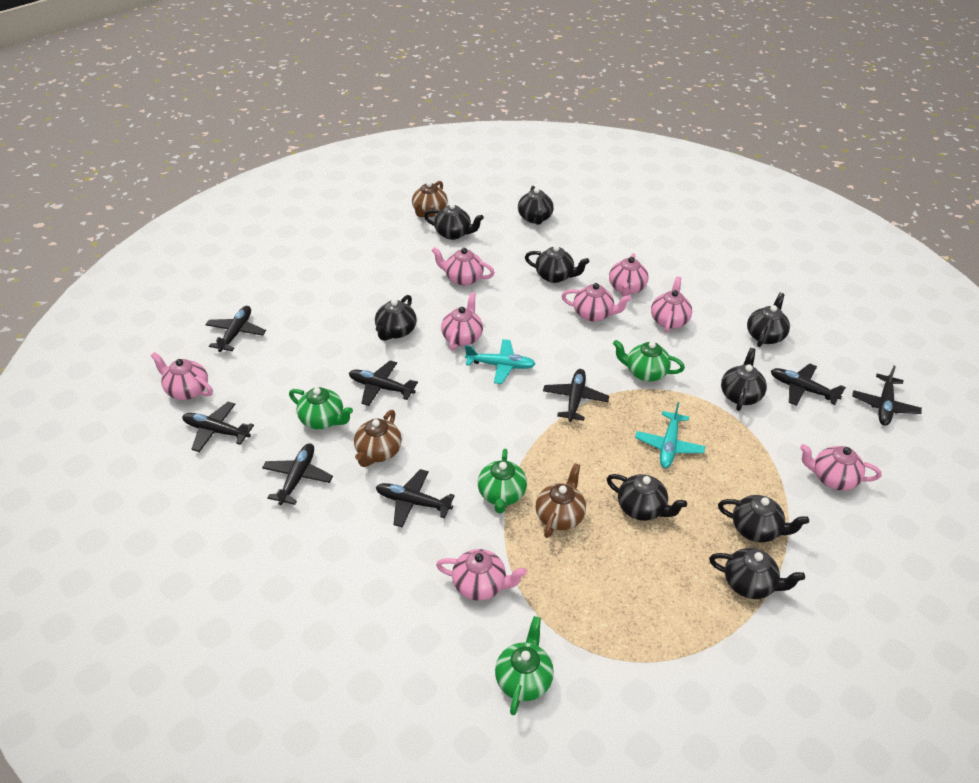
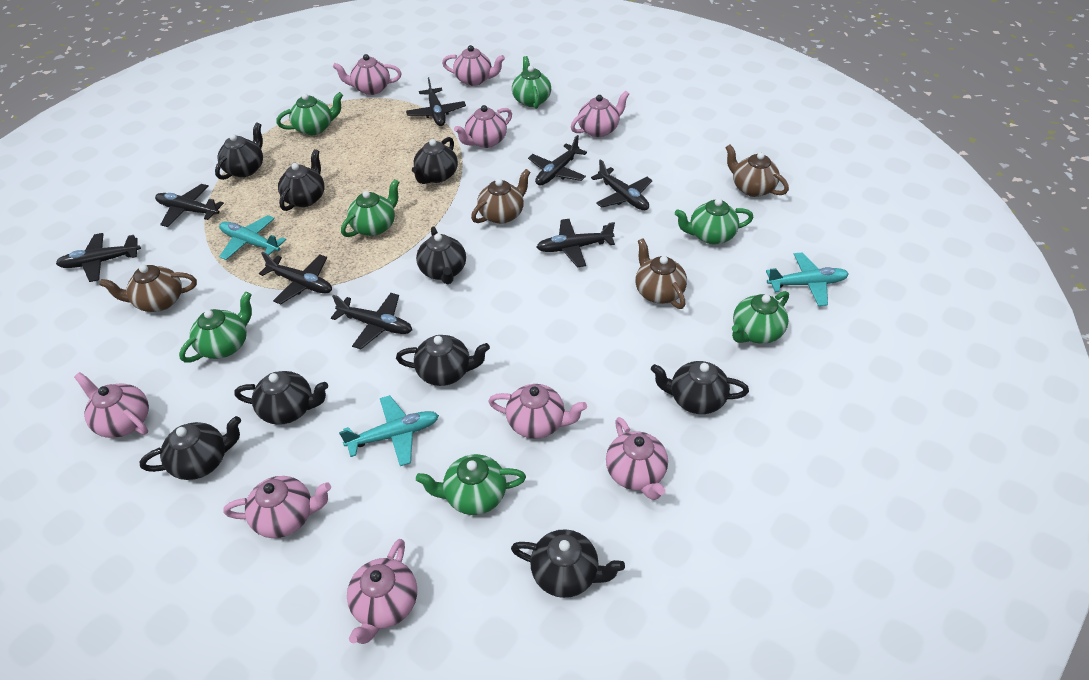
brown teapot: [354,410,402,467] [412,181,448,217] [536,463,586,538] = 3 -> [99,265,197,312] [471,169,530,224] [635,238,687,309] [725,144,789,197] = 4
green teapot: [289,387,353,429] [478,448,527,513] [495,616,554,715] [613,340,685,382] = 4 -> [179,292,252,363] [276,92,343,136] [341,179,399,237] [416,454,526,515] [512,56,551,109] [675,198,754,244] [732,291,789,344] = 7
pink teapot: [151,352,213,400] [432,247,495,286] [436,549,527,601] [441,293,483,350] [562,283,631,322] [609,253,648,296] [651,276,692,333] [800,444,881,491] = 8 -> [74,372,149,438] [224,476,331,538] [333,54,402,95] [347,539,417,644] [442,45,505,86] [454,105,512,148] [488,384,587,439] [571,91,629,137] [606,417,668,500] = 9
turquoise plane: [465,339,535,384] [635,402,705,468] = 2 -> [219,215,286,260] [339,395,439,466] [766,252,849,306] = 3

